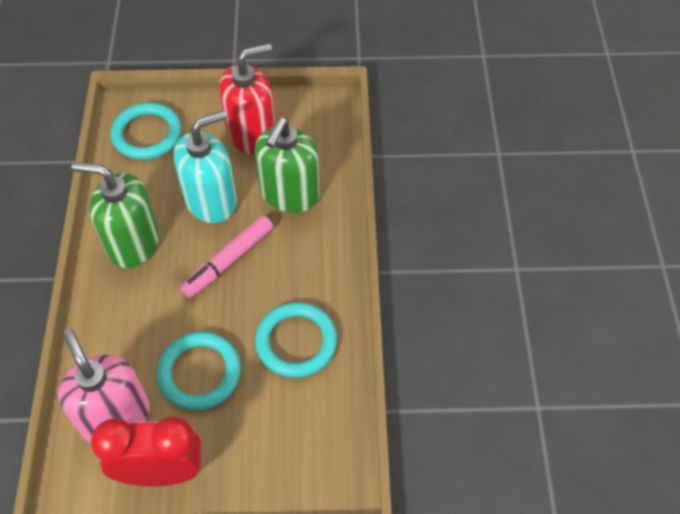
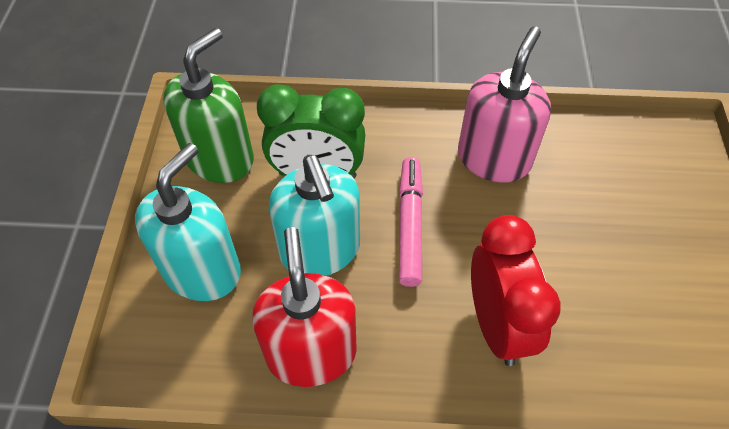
green clock: none = 0 -> [257,84,365,178] = 1
green soap dispenser: [72,162,159,268] [255,117,320,213] = 2 -> [163,28,254,183] = 1
turquoise ring: [111,103,182,160] [157,332,241,410] [255,302,337,378] = 3 -> none = 0
turquoise soap dispenser: [174,110,237,223] = 1 -> [135,143,241,301] [269,155,360,276] = 2

